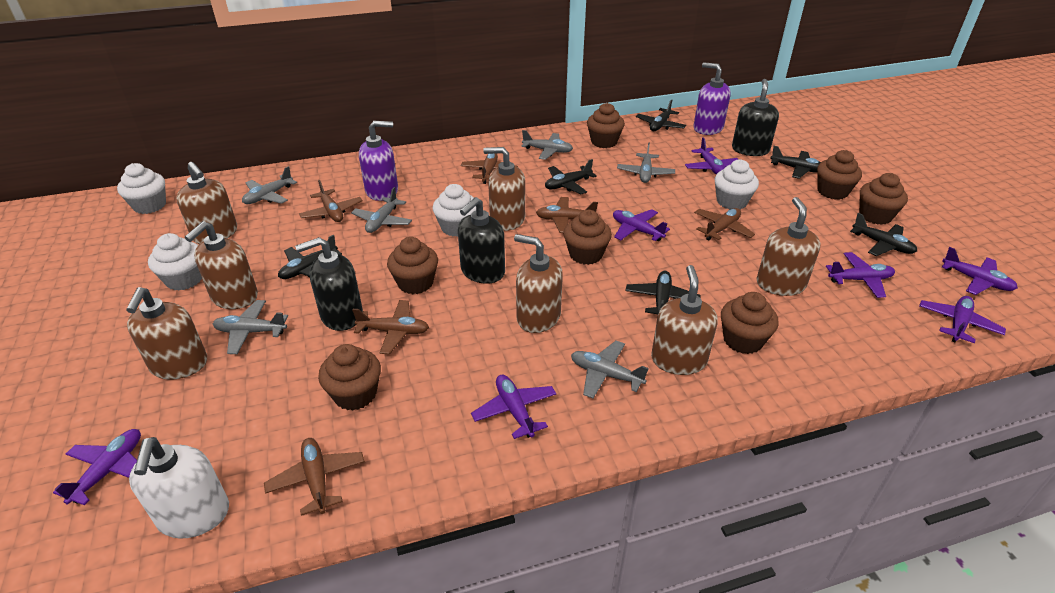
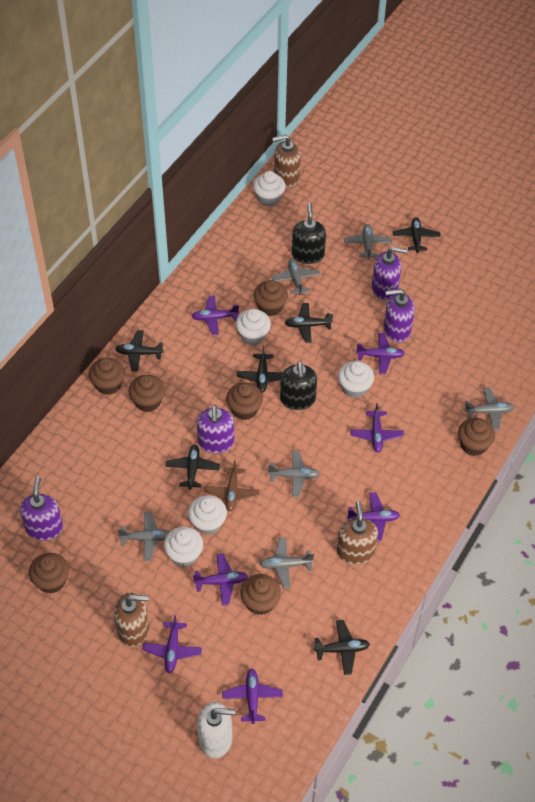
black soap dispenser: [295,237,363,331] [458,197,505,284] [732,79,779,156] = 3 -> [280,361,317,410] [292,203,326,264] = 2
brown plane: [264,438,365,516] [299,180,363,222] [352,300,429,354] [460,153,518,184] [536,197,598,233] [694,208,755,240] = 6 -> [205,460,260,512] = 1
brown soap dispenser: [126,287,207,380] [176,162,237,244] [185,221,258,309] [483,147,525,231] [514,234,563,333] [651,265,718,375] [757,197,821,296] = 7 -> [114,592,149,647] [272,134,301,188] [337,501,378,565] = 3
purple soap dispenser: [359,121,398,201] [694,62,731,135] = 2 -> [20,477,63,541] [197,405,234,453] [372,247,407,300] [384,289,415,342] = 4
white cupcake: [117,163,166,214] [148,233,202,290] [433,184,476,237] [715,160,759,209] = 4 -> [164,527,203,567] [188,495,227,535] [236,309,271,345] [253,171,285,207] [338,361,374,398] = 5

